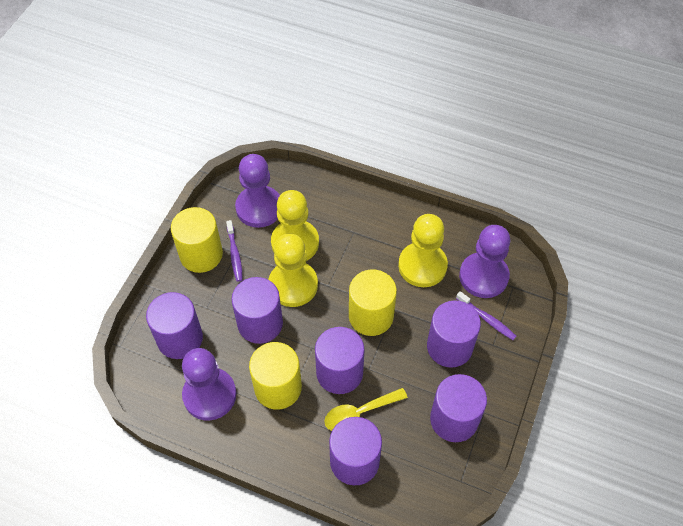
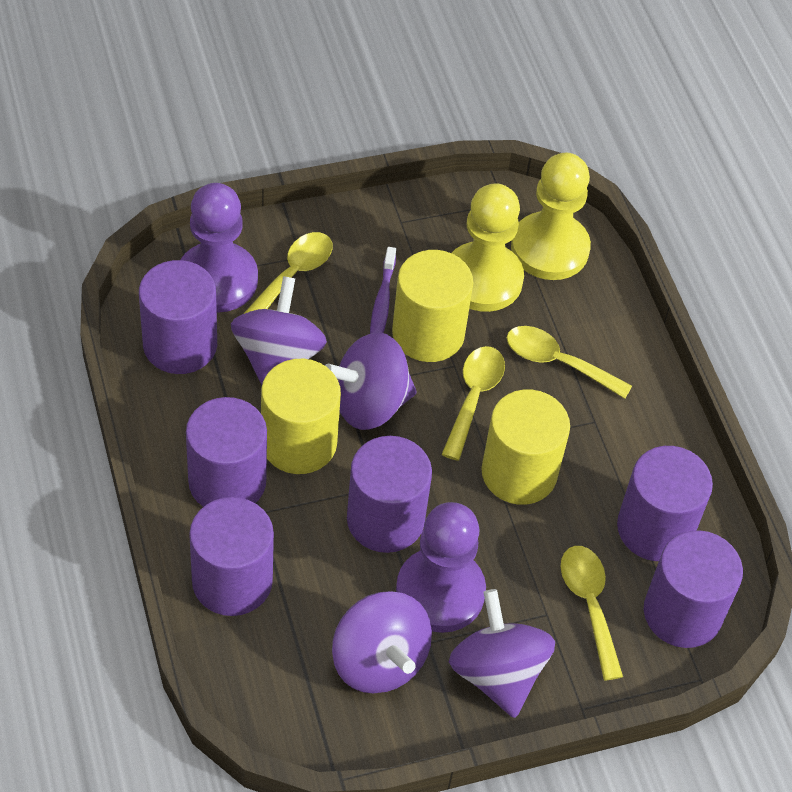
purple pawn: [182,348,237,421] [235,154,280,228] [459,225,510,298] = 3 -> [180,183,258,313] [396,502,486,633] = 2
purple spinning top: none = 0 -> [231,276,327,385] [325,332,417,430] [332,591,432,693] [449,589,555,718] = 4
purple toothbrush: [226,220,243,282] [456,291,516,340] = 2 -> [370,247,396,334] = 1
yellow pawn: [268,234,318,307] [271,190,319,261] [398,214,448,287] = 3 -> [452,183,524,312] [511,153,591,280] = 2
yellow spoon: [324,388,408,431] = 1 -> [243,232,333,314] [441,346,505,461] [507,326,632,399] [561,546,623,681] = 4

